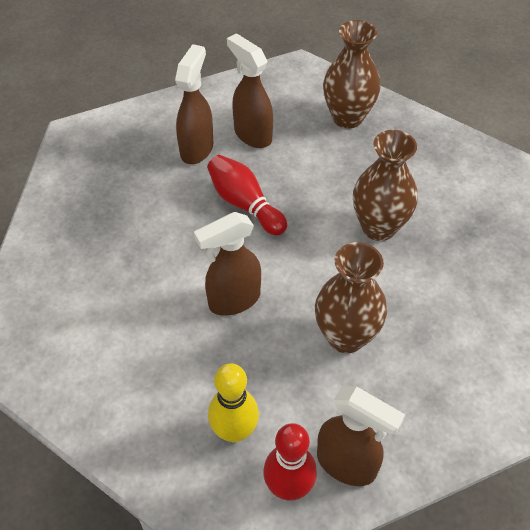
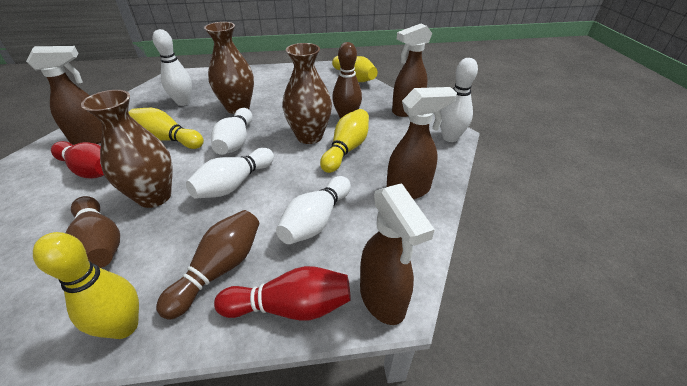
brown bowling pin: none = 0 -> [66,196,120,268] [156,210,260,320] [332,42,362,119] = 3
white bowling pin: none = 0 -> [153,29,192,106] [186,148,274,199] [211,108,253,155] [276,176,351,244] [440,58,478,142] = 5
yellow bowling pin: [208,363,259,442] = 1 -> [33,232,139,339] [129,108,204,149] [320,109,369,173] [332,56,378,82] = 4

